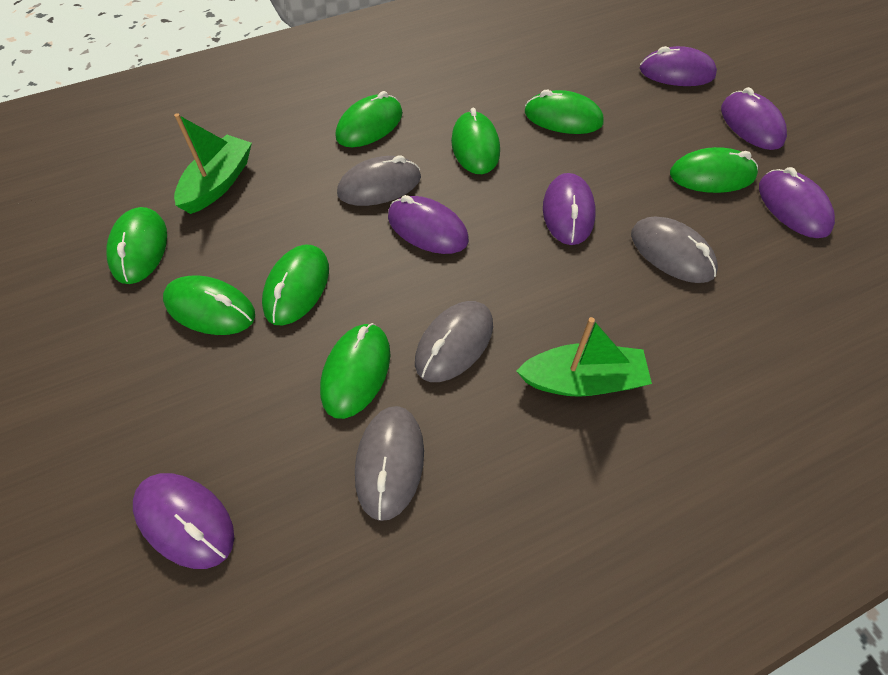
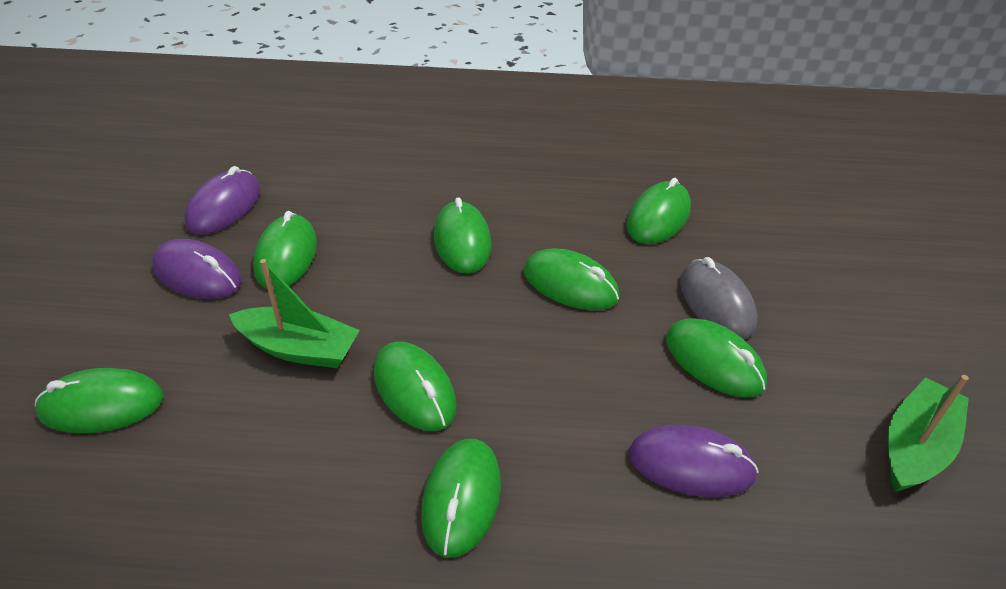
grey mouse: [337,155,421,206] [355,406,424,521] [415,301,493,382] [631,217,718,283] = 4 -> [680,257,758,339] = 1
purple mouse: [133,473,234,569] [388,195,469,254] [543,173,596,245] [639,46,717,86] [721,87,787,150] [759,167,835,238] = 6 -> [152,239,242,299] [184,166,260,235] [629,425,759,497] = 3

